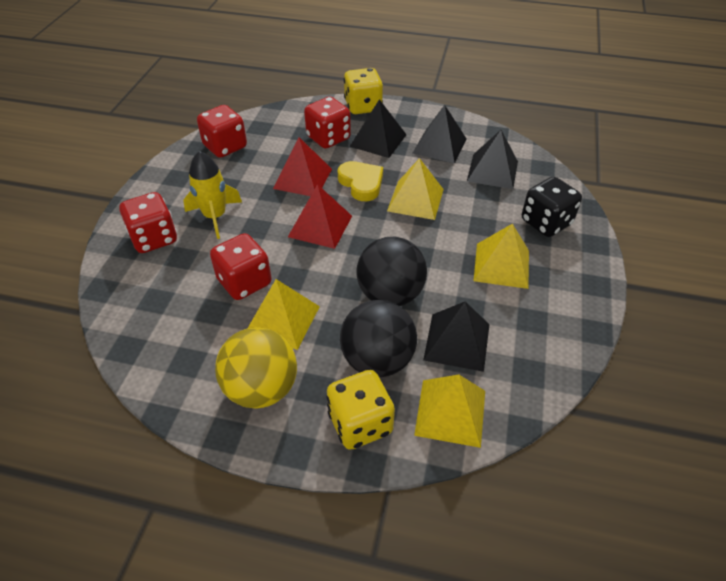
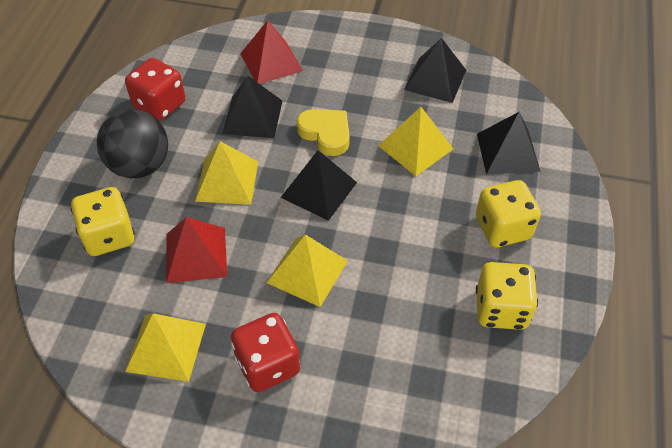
black ball: [340,300,417,377] [356,237,427,306] = 2 -> [97,109,168,179] = 1
black dice: [522,177,582,237] = 1 -> none = 0
red dice: [119,192,177,253] [197,105,247,158] [210,233,272,300] [304,97,351,148] = 4 -> [125,58,185,121] [231,313,300,392] = 2
yellow ball: [215,327,297,409] = 1 -> none = 0
yellow dice: [326,370,395,450] [344,68,383,114] = 2 -> [71,187,135,256] [476,180,541,247] [476,262,538,330] = 3
yellow rocket: [183,151,242,239] = 1 -> none = 0

